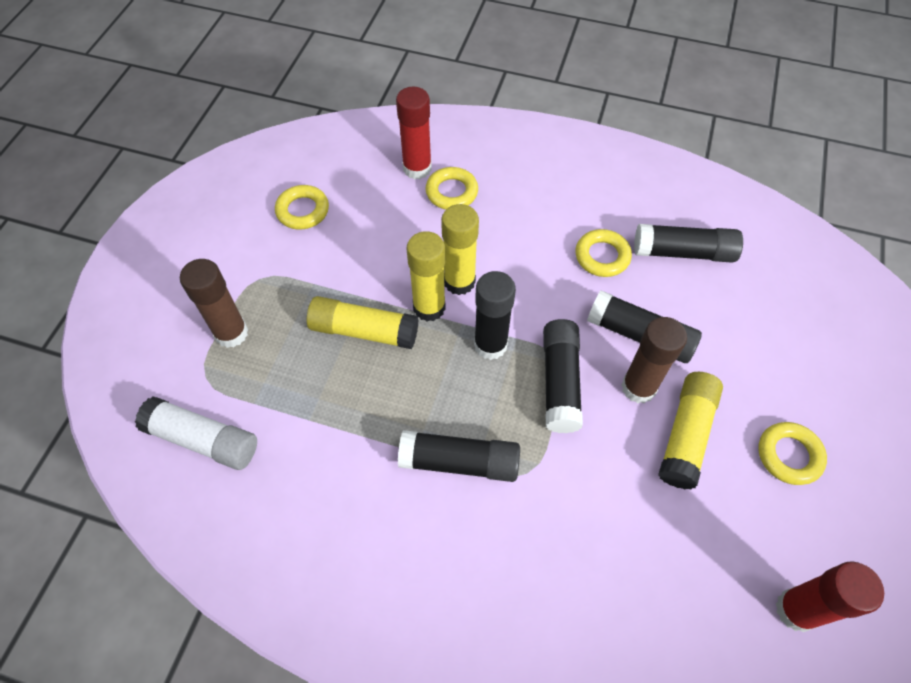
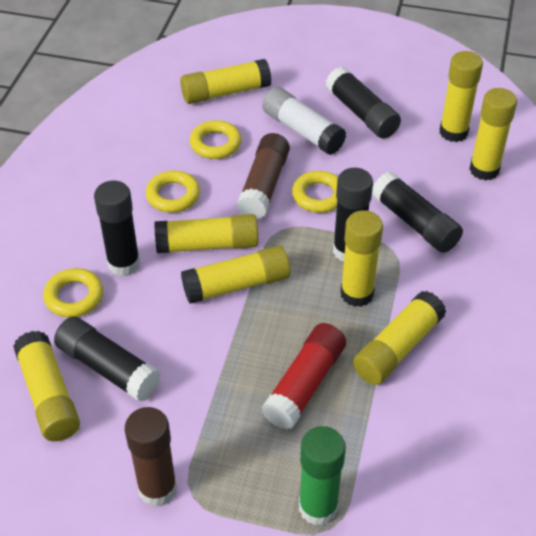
green glue stick: none = 0 -> [299,426,346,526] = 1
red glue stick: [396,87,432,180] [776,561,884,632] = 2 -> [262,323,346,430] = 1
yellow glue stick: [307,296,418,349] [407,231,446,321] [441,204,479,295] [658,372,723,489] = 4 -> [13,331,80,441] [154,214,258,253] [180,59,271,104] [181,246,290,304] [340,210,383,307] [353,291,446,385] [440,51,483,142] [469,88,517,181] = 8

